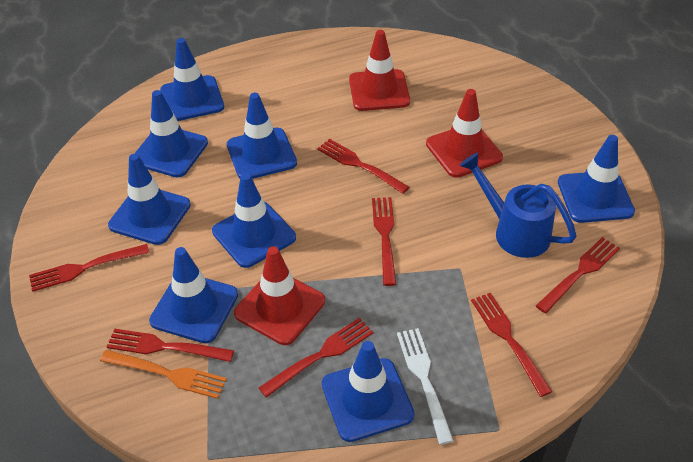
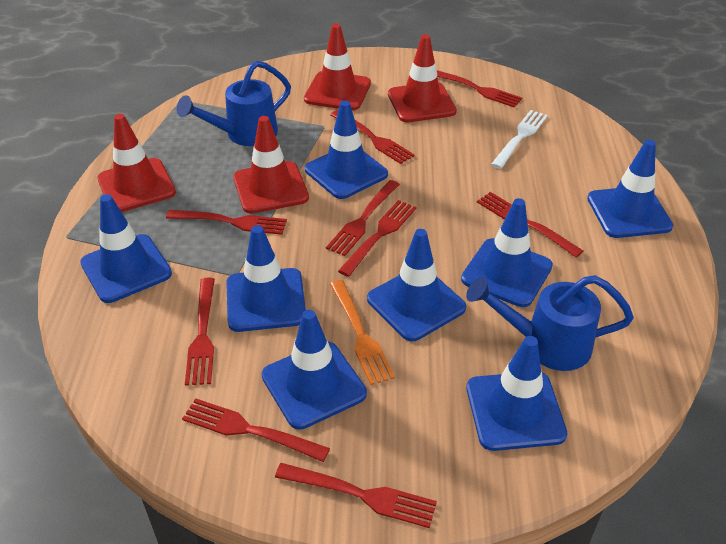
blue watering can: [459,153,577,258] = 1 -> [177,61,291,146] [466,275,634,371] = 2
red fork: [29,244,150,292] [107,329,234,362] [258,318,373,398] [317,139,409,194] [372,197,396,286] [471,293,553,397] [536,237,620,313] = 7 -> [166,210,287,235] [182,398,330,462] [185,278,215,386] [275,463,437,528] [326,180,400,256] [330,110,415,164] [338,200,416,277] [437,70,522,107] [477,192,583,258] = 9
red traffic cone: [234,246,325,345] [349,30,410,111] [426,89,503,178] = 3 -> [97,114,176,212] [233,116,309,214] [304,24,371,110] [388,34,457,122] = 4

